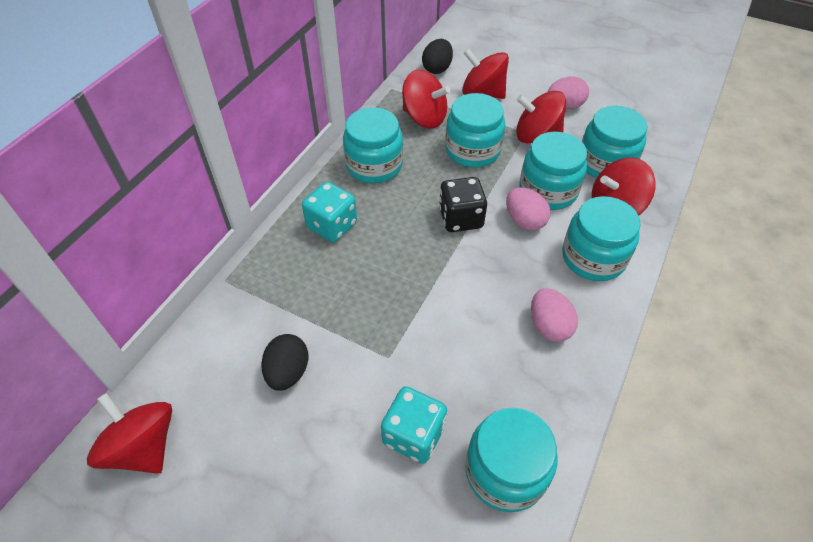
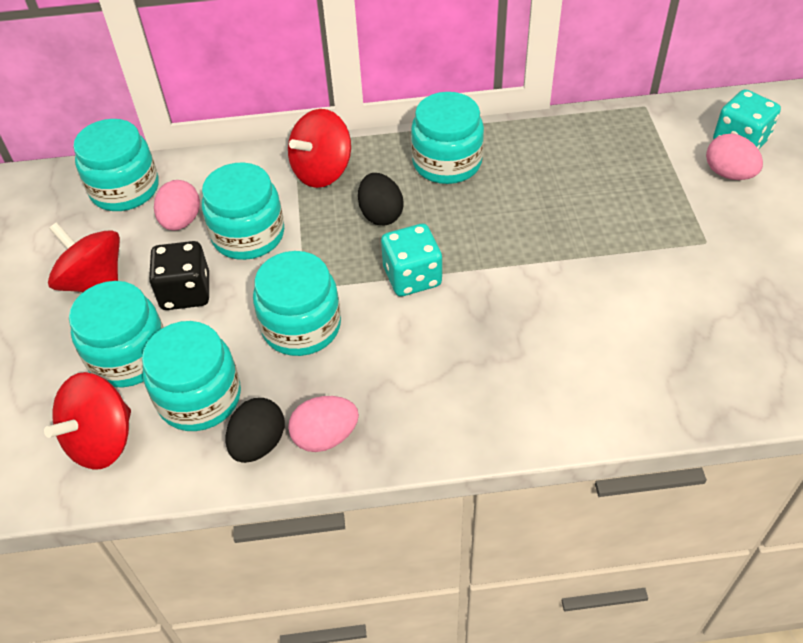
red spinning top: [87,393,172,474] [402,70,450,129] [462,49,509,99] [516,91,566,143] [591,158,656,216] = 5 -> [44,372,131,470] [48,222,120,292] [288,109,351,188] = 3

